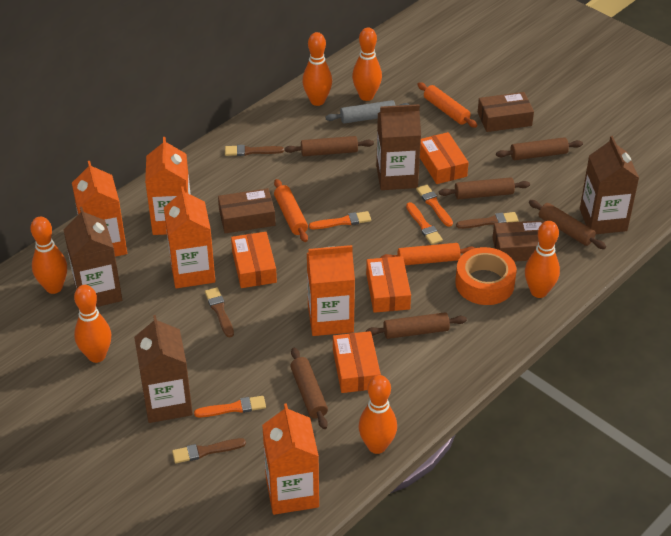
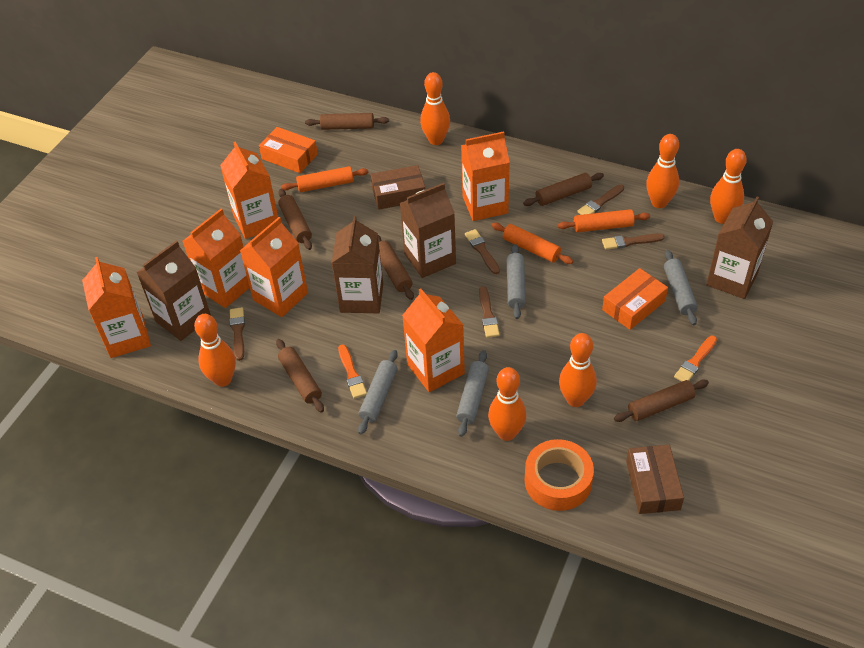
brown box: [218,188,276,233] [478,92,534,132] [492,220,546,262] = 3 -> [370,165,426,210] [626,445,684,514] = 2
brown brush: [172,438,246,463] [205,287,234,337] [225,145,284,156] [456,212,519,229] = 4 -> [230,307,245,361] [465,229,500,274] [479,286,500,338] [577,184,624,215] [602,233,665,250] = 5
grey rolling pin: [325,100,410,123] = 1 -> [358,350,398,435] [456,350,489,437] [507,244,526,319] [664,250,698,325] = 4
orange box: [231,232,277,288] [333,331,381,393] [366,256,411,313] [420,132,469,184] = 4 -> [259,127,318,173] [602,268,668,330] = 2
orange brush: [194,396,266,417] [309,211,371,229] [406,202,443,245] [416,185,453,227] = 4 -> [338,344,367,399] [674,336,717,382] = 2
orange carton: [72,161,127,257] [145,137,191,235] [164,186,216,288] [262,403,319,515] [307,245,355,336] = 5 -> [82,257,151,358] [183,209,250,308] [220,142,278,239] [240,217,308,317] [402,288,465,392] [461,131,510,221] = 6

